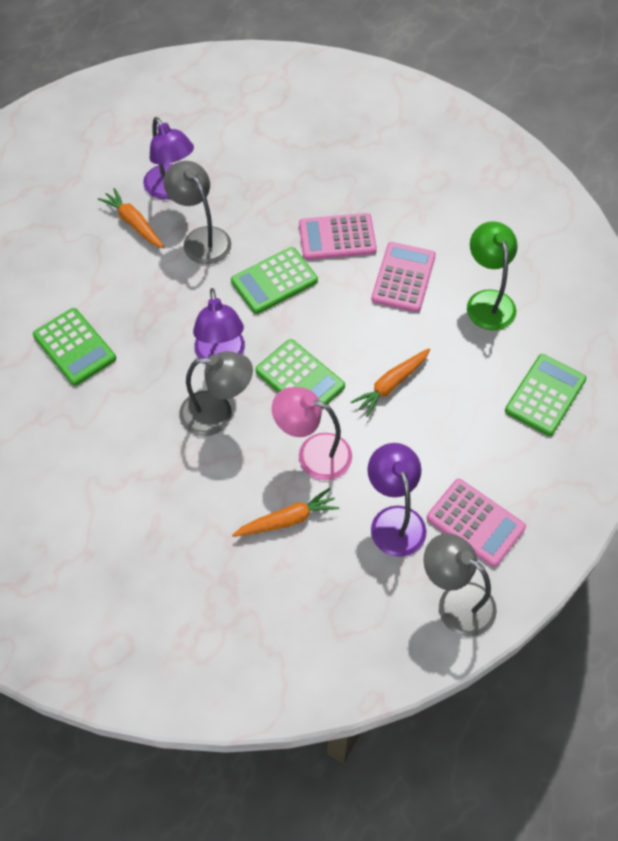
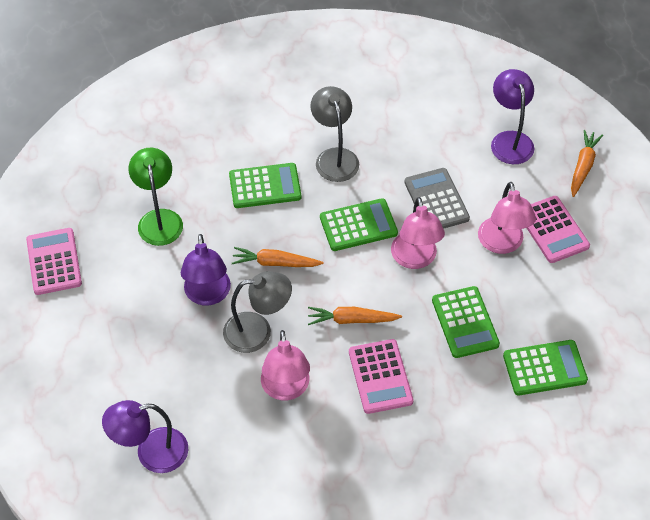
grey calculator: none = 0 -> [404,168,470,229] = 1
grey lamp: [164,161,231,264] [179,351,253,436] [423,533,497,637] = 3 -> [223,271,292,353] [310,86,359,182] = 2
pink lamp: [272,387,352,480] = 1 -> [261,330,310,400] [391,197,445,269] [478,182,536,254] = 3

